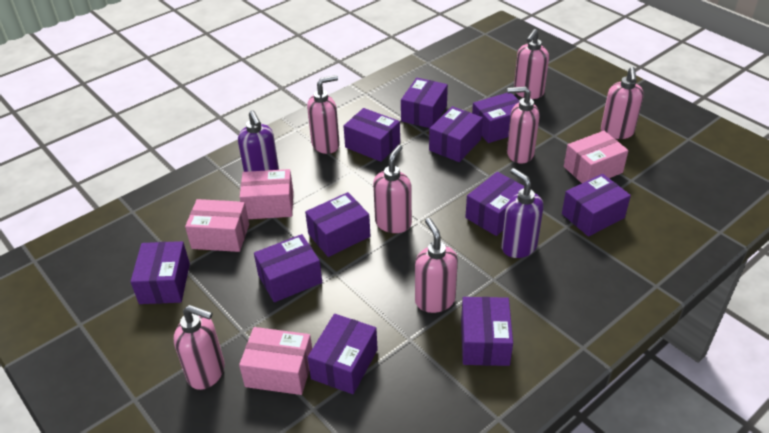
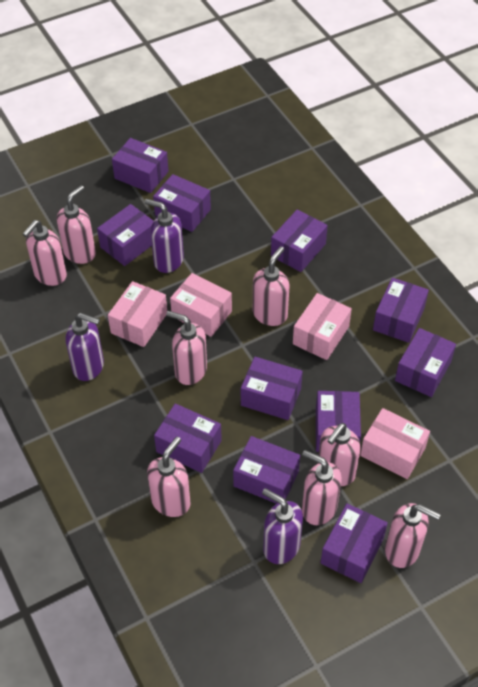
pink soap dispenser: [174,305,225,390] [307,75,340,154] [373,145,412,233] [415,218,458,313] [507,86,540,164] [514,29,549,99] [601,67,644,139] = 7 -> [23,220,67,286] [57,185,96,264] [147,437,191,517] [166,311,207,385] [253,246,290,326] [302,450,342,525] [317,423,361,486] [385,503,441,568] = 8
purple soap dispenser: [238,110,279,172] [501,168,544,258] = 2 -> [65,313,104,381] [145,199,184,273] [262,488,303,564] = 3

